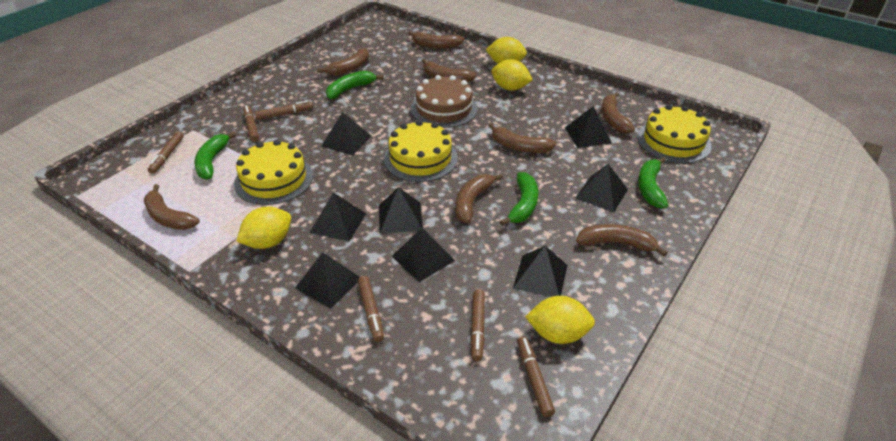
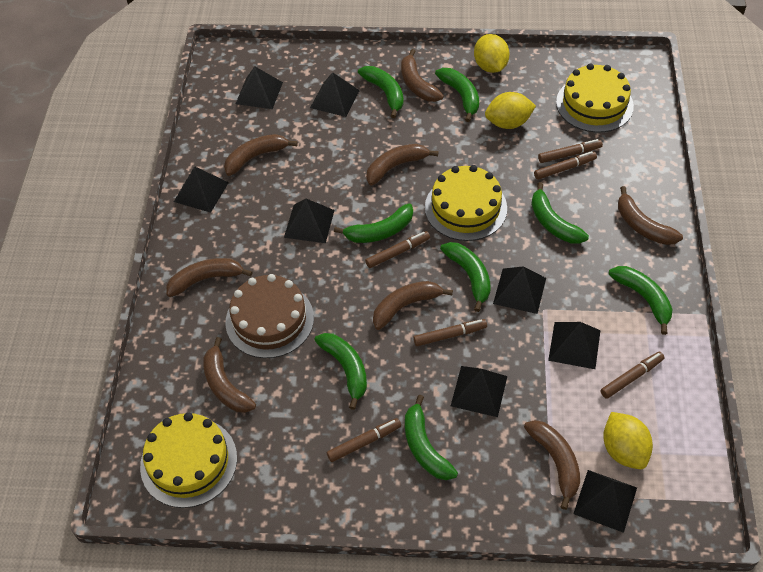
green banana: [194,132,236,180] [326,71,384,99] [500,172,538,226] [638,157,668,208] = 4 -> [314,333,367,410] [334,203,413,243] [358,66,404,118] [405,395,458,480] [435,68,479,122] [440,242,491,312] [531,182,589,244] [609,266,673,335] = 8
yellow lemon: [236,206,291,249] [486,37,527,64] [491,59,533,91] [525,296,595,344] = 4 -> [474,34,510,73] [485,92,536,129] [603,412,653,469] = 3

